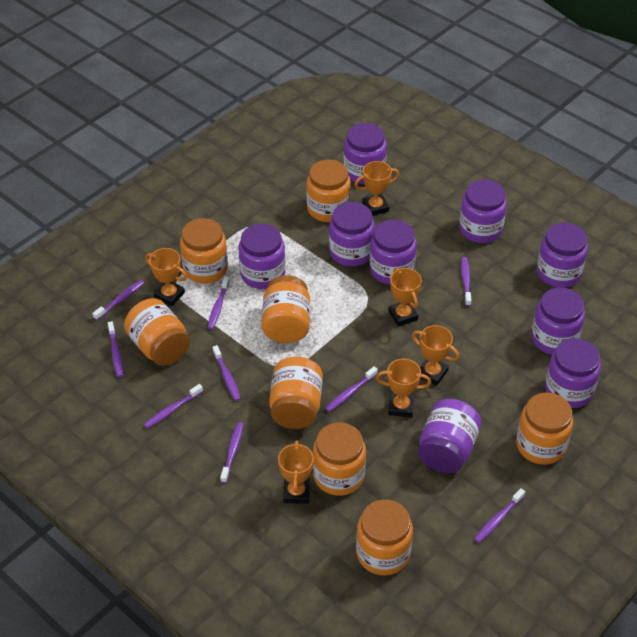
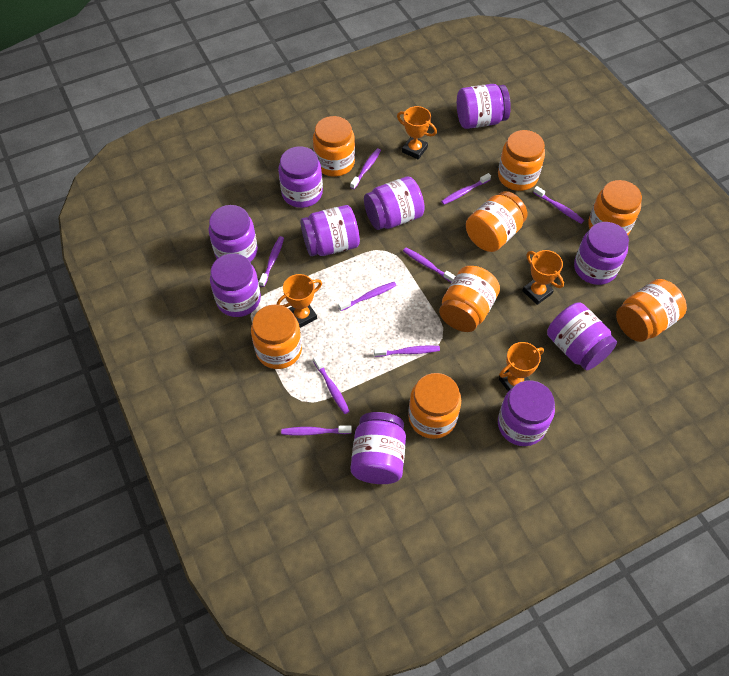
orange trophy: [145,248,187,306] [278,440,314,504] [355,161,399,216] [376,359,431,417] [388,268,422,327] [412,325,459,386] = 6 -> [277,274,322,328] [397,106,437,160] [499,342,544,391] [522,250,564,305] = 4
purple jar: [238,224,285,289] [329,202,375,266] [343,123,387,184] [370,220,417,285] [418,399,481,473] [459,180,507,243] [531,287,585,355] [537,222,588,288] [545,338,601,408] = 9 -> [209,205,258,262] [210,253,261,317] [278,146,323,208] [301,205,360,256] [351,412,406,484] [364,176,425,230] [457,84,511,129] [498,380,555,446] [547,302,617,371] [574,222,629,285] = 10

